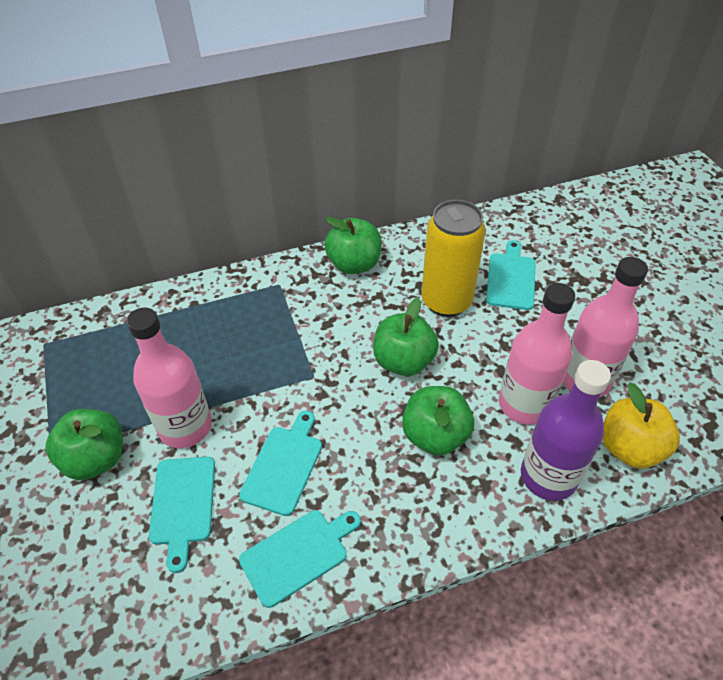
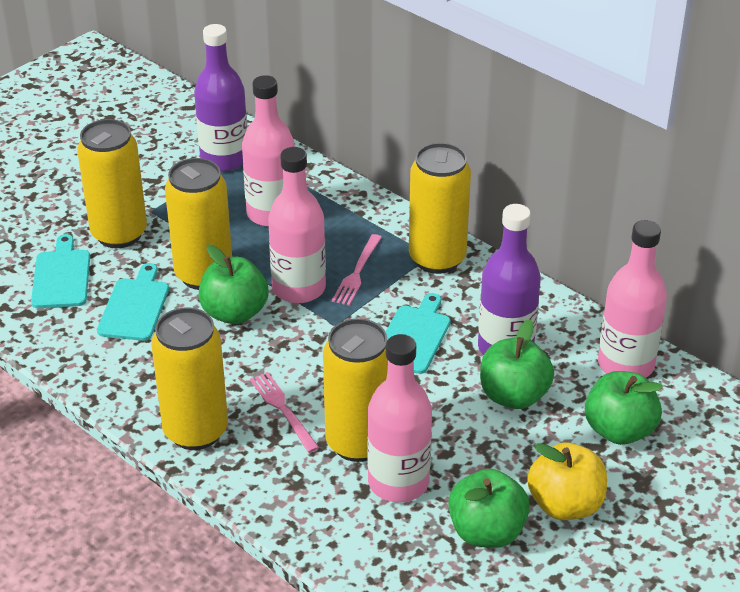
pink bottle: [126,308,212,448] [499,283,575,425] [563,257,648,397] = 3 -> [242,75,295,227] [268,147,326,303] [367,334,432,502] [598,220,667,378] = 4
pink fork: none = 0 -> [250,372,319,453] [332,234,382,306] = 2
purple bottle: [521,360,611,501] = 1 -> [194,24,247,171] [478,204,541,355] = 2
turquoise cutting board: [149,457,215,573] [239,411,322,516] [239,510,361,608] [486,240,536,310] = 4 -> [31,234,90,308] [97,263,169,341] [386,293,451,374] = 3
yellow can: [421,200,486,317] = 1 -> [77,119,147,248] [151,308,228,450] [165,158,232,290] [323,318,388,462] [409,143,471,274] = 5

